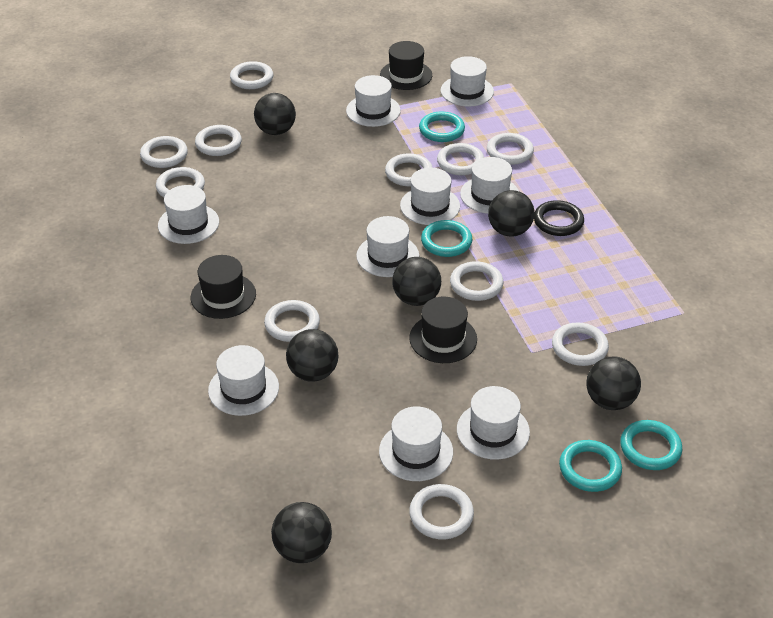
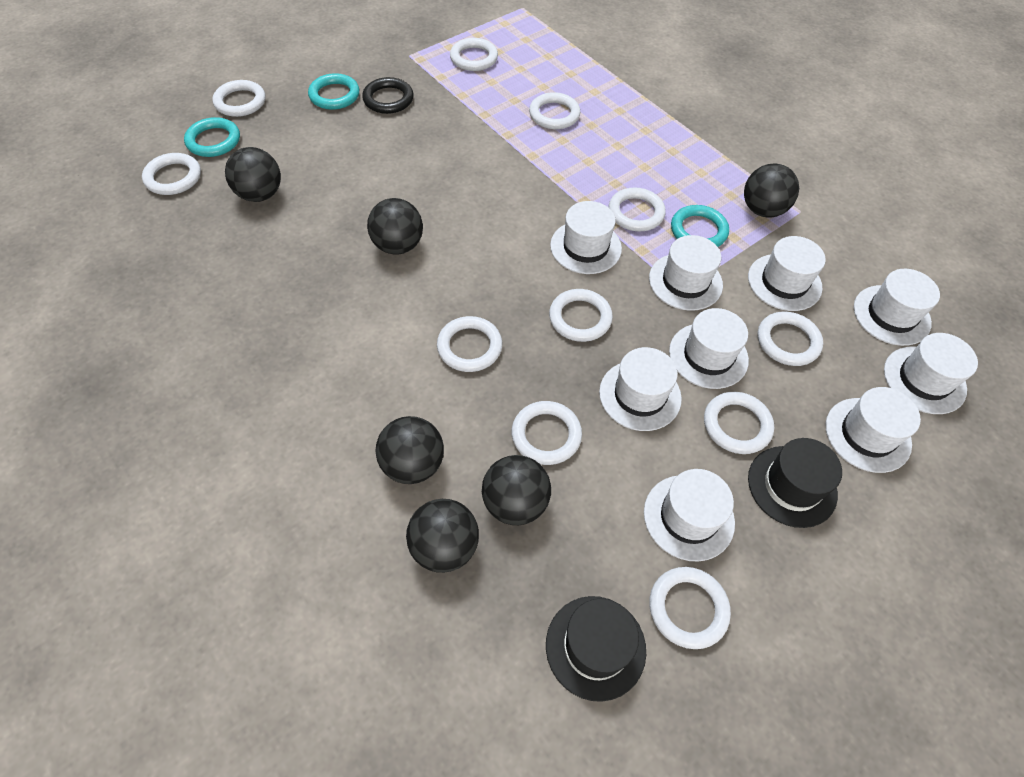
black hat: [191,255,256,319] [380,41,432,90] [409,297,477,363] = 3 -> [546,596,646,702] [748,438,842,528] = 2
turquoise ring: [419,111,465,142] [421,220,472,257] [559,440,622,492] [620,420,682,470] = 4 -> [184,117,240,157] [308,73,359,110] [671,205,729,247] = 3

